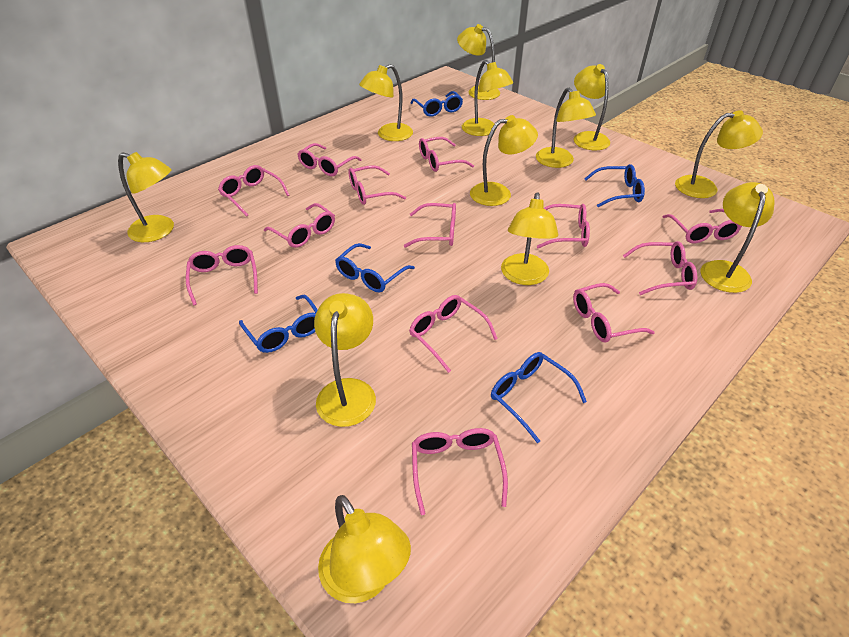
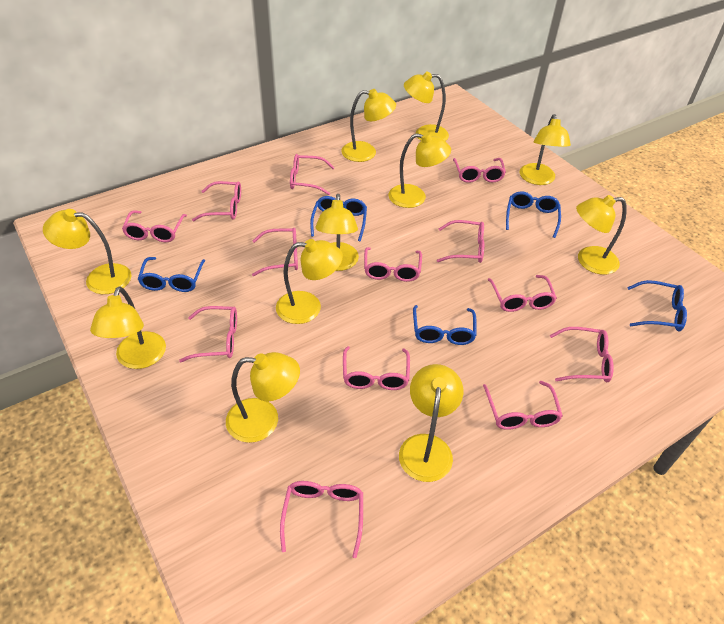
yellow lamp: [118,152,174,242] [314,293,376,427] [318,495,411,603] [359,64,413,141] [457,24,500,100] [462,60,513,136] [470,115,538,206] [501,192,558,285] [536,88,596,168] [573,64,610,150] [675,110,763,198] [700,182,775,293] = 12 -> [43,209,131,294] [90,287,166,369] [226,352,300,443] [276,239,343,324] [315,194,359,271] [341,89,396,162] [388,132,451,208] [399,364,463,482] [404,72,449,141] [520,114,571,185] [576,195,627,275] = 11

